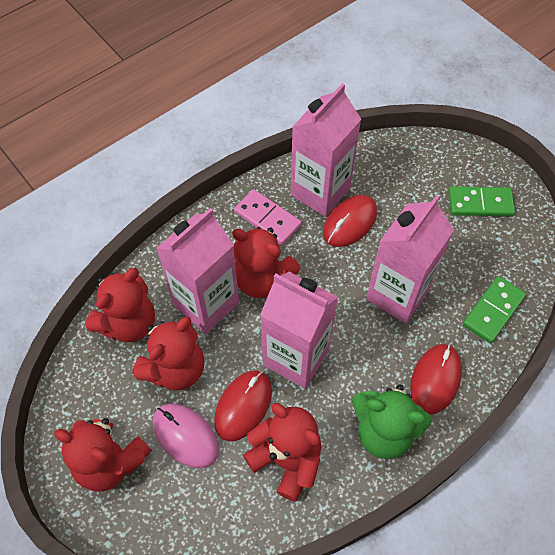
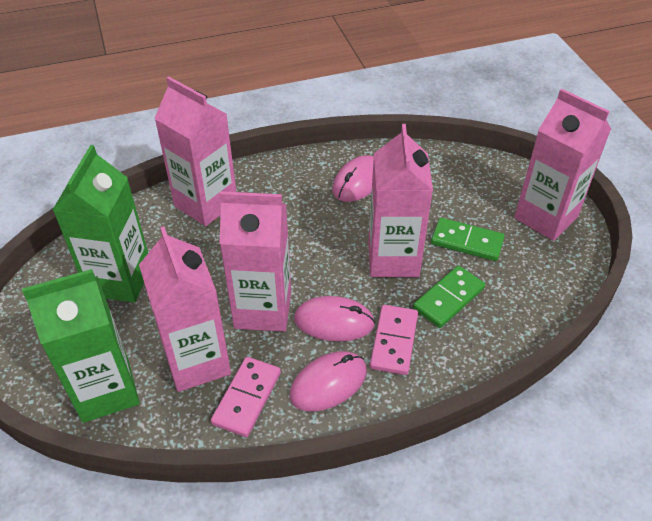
green carton: none = 0 -> [22,269,140,423] [52,145,148,303] = 2
green teddy bear: [352,385,432,459] = 1 -> none = 0
pink carton: [156,208,239,334] [260,272,338,388] [291,83,361,217] [366,195,454,323] = 4 -> [139,226,231,392] [154,77,236,226] [220,191,291,332] [368,124,433,277] [514,89,611,241] = 5
pink domino: [234,189,301,245] = 1 -> [211,357,281,437] [370,305,418,375] = 2
pink mouse: [153,403,219,468] = 1 -> [290,351,367,412] [294,296,375,342] [332,155,374,202] = 3
red mouse: [214,370,272,441] [323,195,377,247] [410,344,462,415] = 3 -> none = 0
red teddy bear: [54,418,152,492] [85,268,155,342] [133,317,204,391] [232,227,301,298] [243,403,321,502] = 5 -> none = 0

